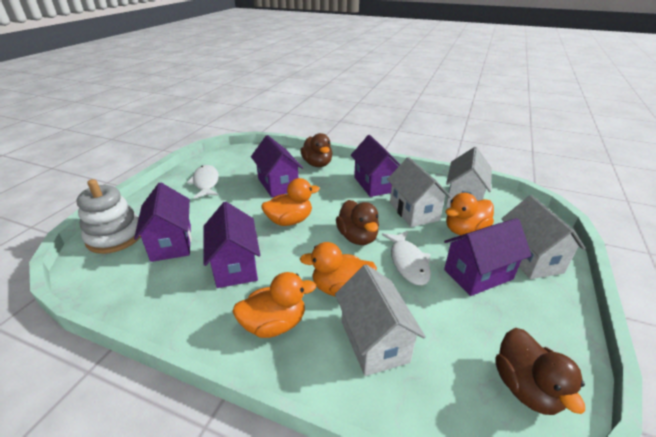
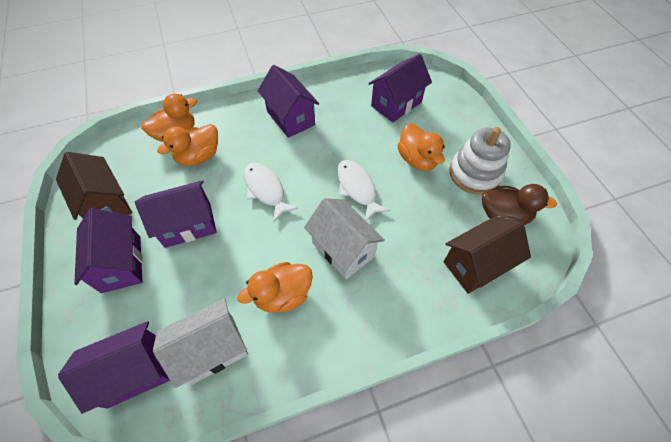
brown duck: [300,133,332,167] [336,200,379,245] [495,328,585,415] = 3 -> [482,184,557,225] = 1
brown house: none = 0 -> [56,152,132,220] [443,217,531,294] = 2
white house: [335,264,426,376] [387,157,451,227] [446,147,492,208] [501,195,586,279] = 4 -> [153,298,248,388] [304,198,385,279] = 2

